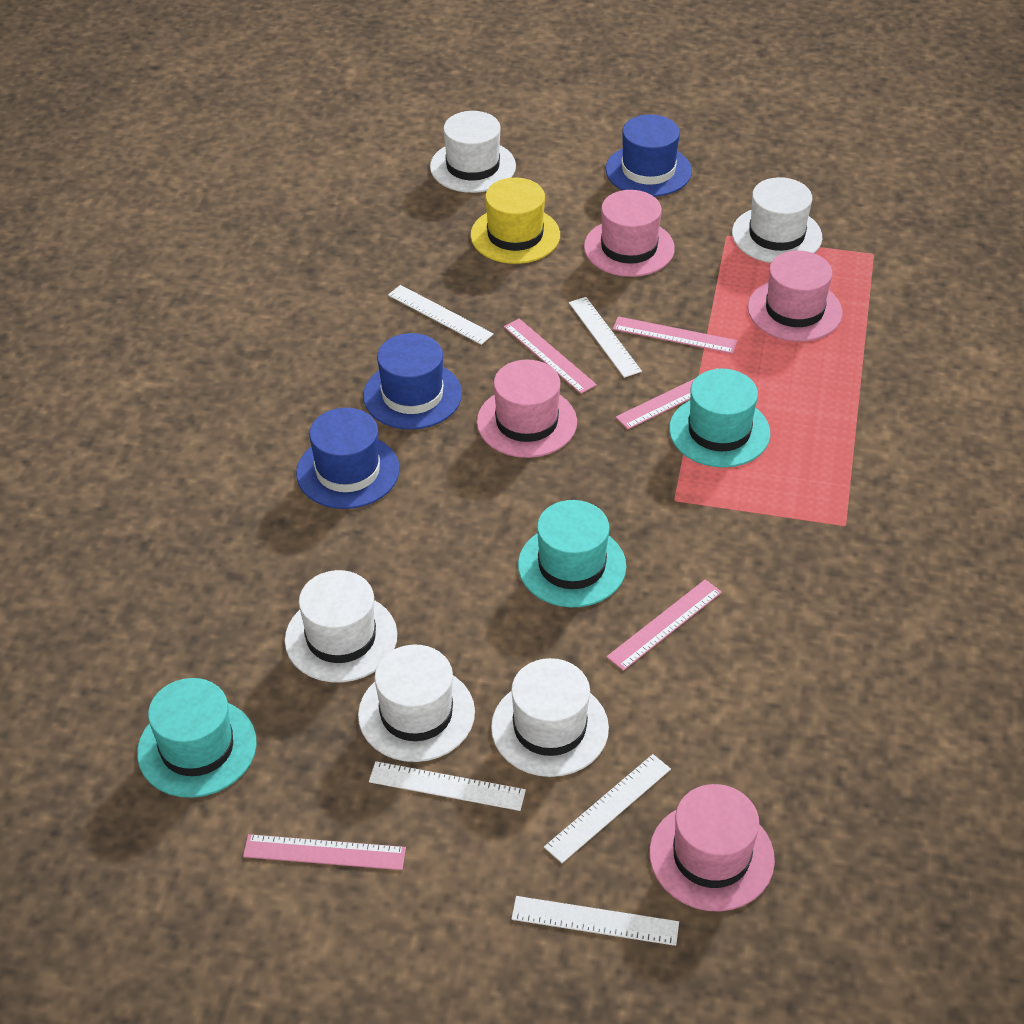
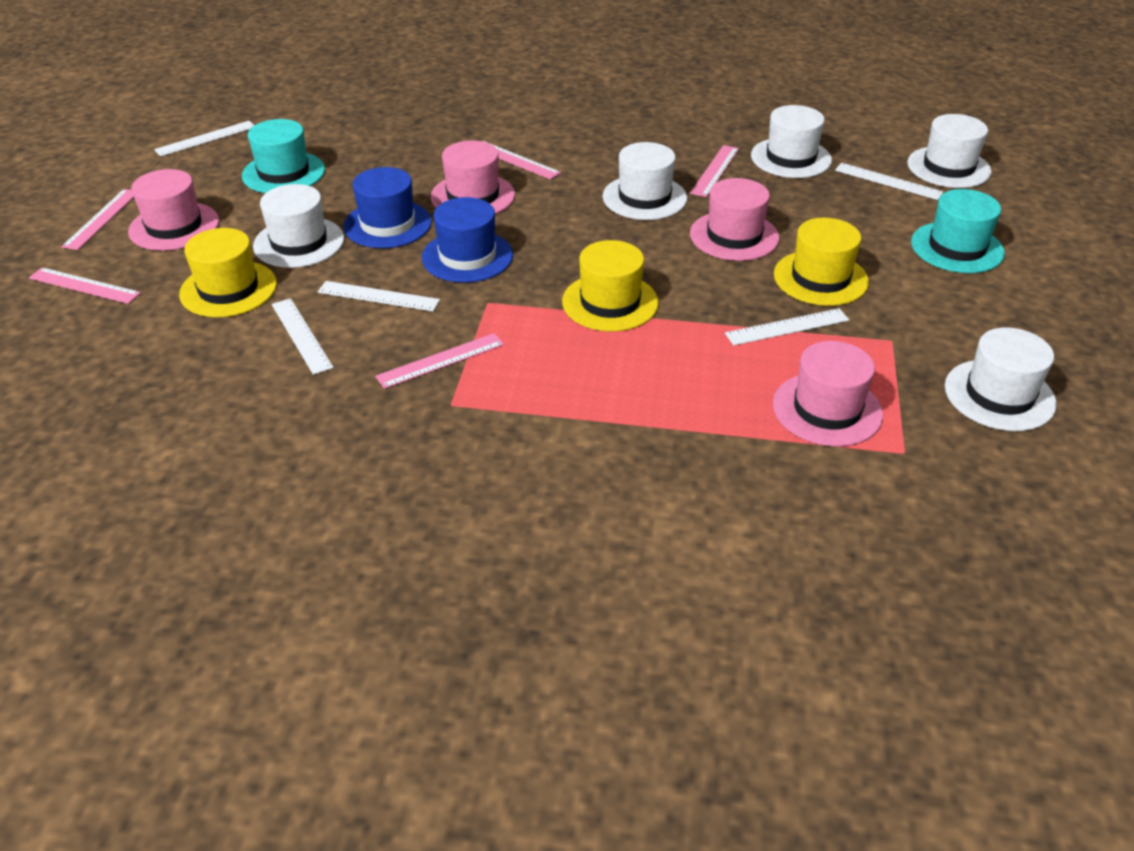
blue hat: [296,408,400,509] [363,333,462,430] [605,114,692,197] = 3 -> [343,167,432,248] [422,197,513,283] = 2
turquoise hat: [137,678,257,798] [518,500,626,607] [669,369,770,468] = 3 -> [242,119,325,193] [911,189,1005,273] = 2
yellow hat: [470,178,560,264] = 1 -> [179,228,277,317] [562,240,659,332] [774,218,869,306] = 3

